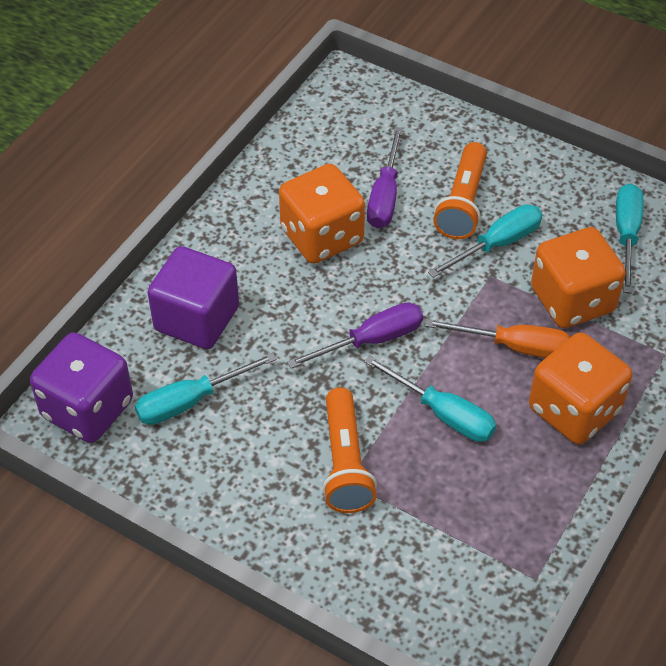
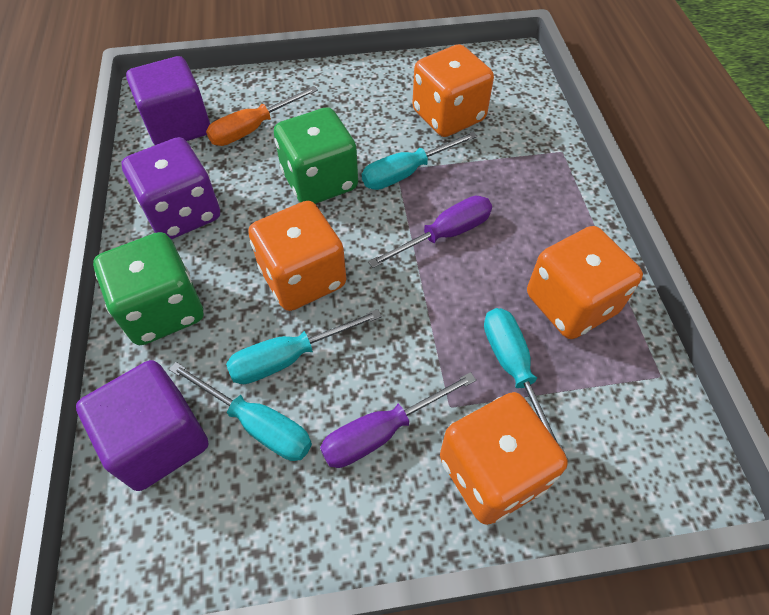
green dice: none = 0 -> [93,232,203,345] [274,107,358,204] = 2
orange dice: [279,164,365,264] [529,332,632,445] [531,227,626,328] = 3 -> [248,201,346,311] [412,44,494,137] [440,392,568,525] [527,226,643,339] = 4
orange flashlight: [322,387,377,513] [433,142,487,239] = 2 -> none = 0
purple cube: [148,246,239,349] = 1 -> [76,360,208,491] [126,56,210,145] = 2

